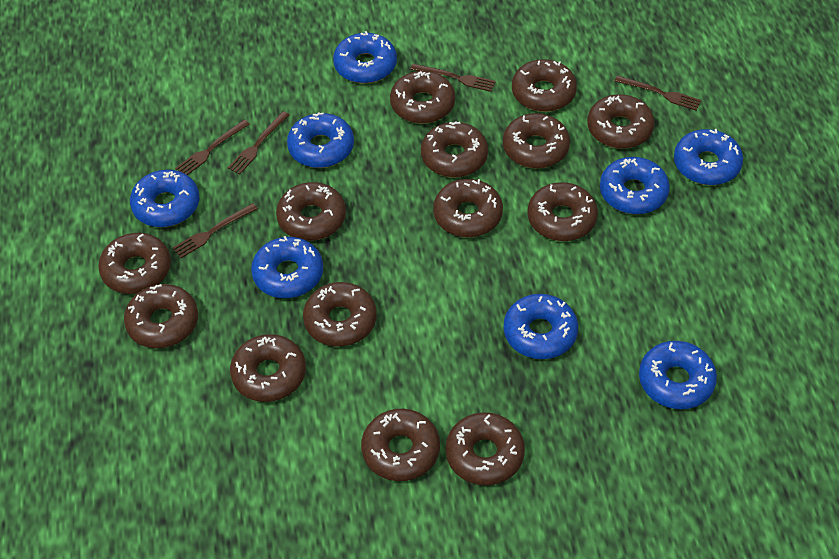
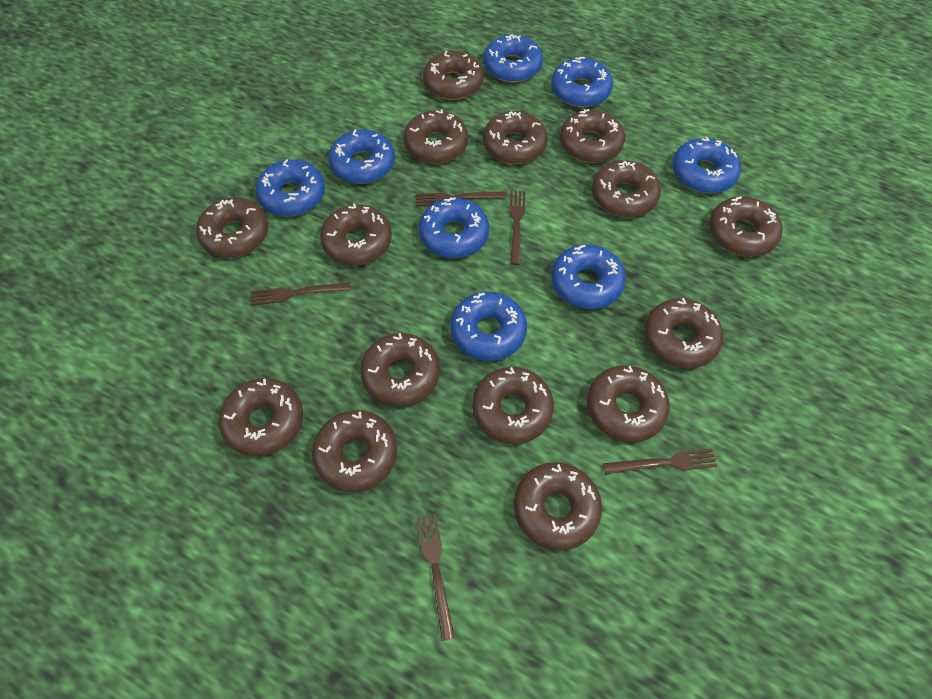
brown donut: [98,233,171,294] [124,284,198,348] [230,334,306,402] [276,182,346,241] [303,282,377,346] [361,409,440,481] [390,71,455,124] [421,121,488,178] [433,179,503,237] [446,412,525,485] [503,113,570,169] [512,59,577,112] [527,182,598,241] [587,94,655,149] = 14 -> [196,197,268,258] [219,378,303,457] [312,410,397,492] [320,203,392,265] [360,333,440,407] [404,109,468,164] [423,51,484,100] [472,367,554,444] [483,111,548,164] [513,462,602,551] [560,109,625,163] [587,365,670,442] [592,160,661,217] [644,298,723,369] [709,196,782,257] = 15

